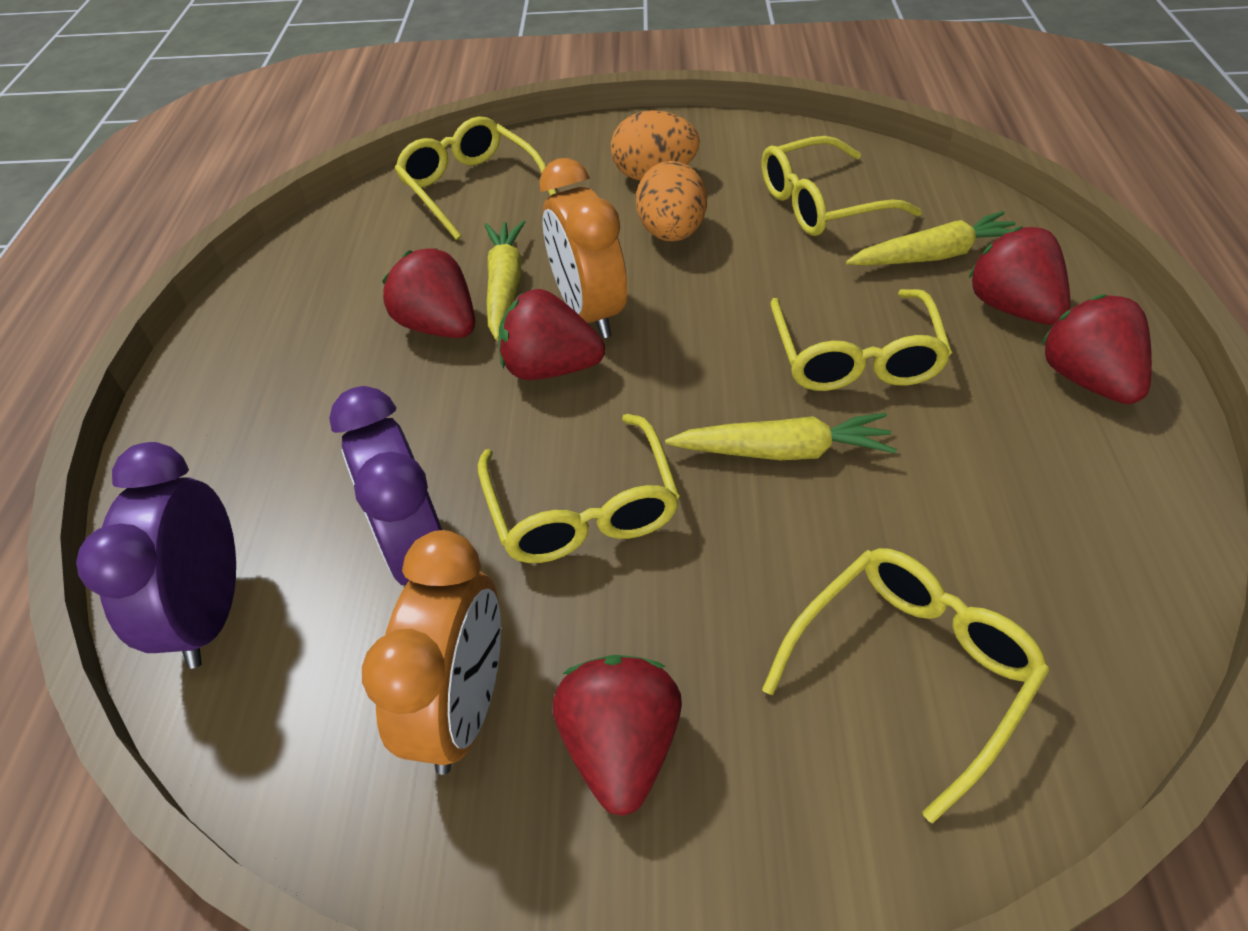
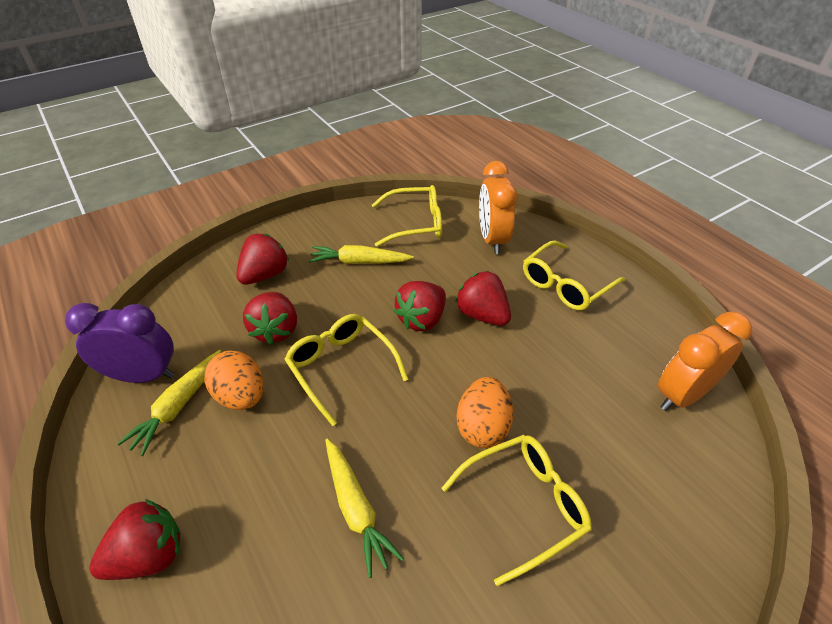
purple clock: [76,442,236,669] [329,386,442,585] = 2 -> [65,303,174,383] = 1
yellow glasses: [395,116,556,240] [478,414,680,563] [761,136,922,236] [762,548,1049,823] [770,289,952,391] = 5 -> [284,314,409,426] [372,185,442,247] [441,435,592,586] [523,241,625,311] = 4

